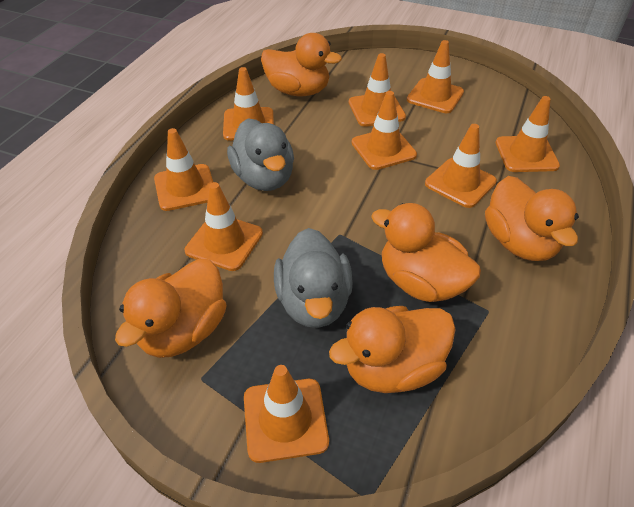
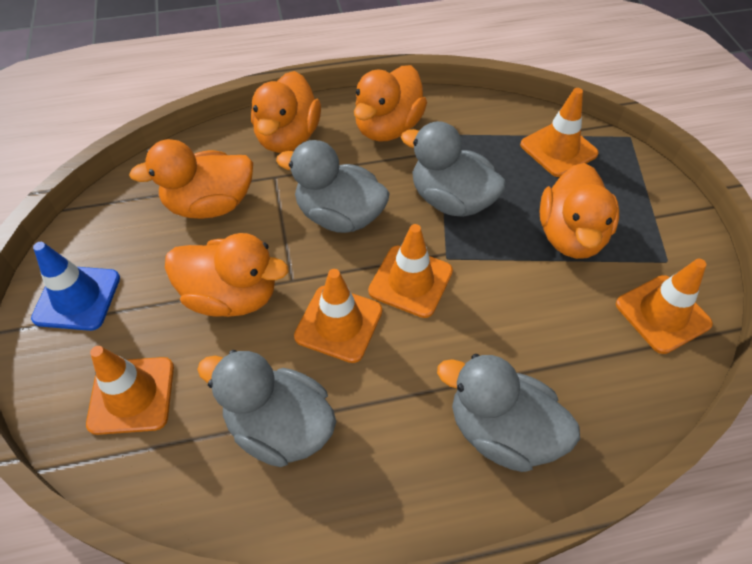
blue traffic cone: none = 0 -> [31,242,120,331] = 1
grey duck: [227,118,294,191] [274,228,353,328] = 2 -> [197,350,336,467] [276,140,390,233] [401,121,506,217] [437,354,580,472] = 4
orange traffic cone: [154,128,213,211] [185,182,263,271] [223,67,274,141] [244,365,329,463] [349,53,406,127] [352,91,417,170] [407,40,464,113] [425,124,497,208] [496,96,560,172] = 9 -> [86,346,174,435] [294,269,382,363] [368,224,453,318] [520,88,599,177] [616,259,713,354] = 5

